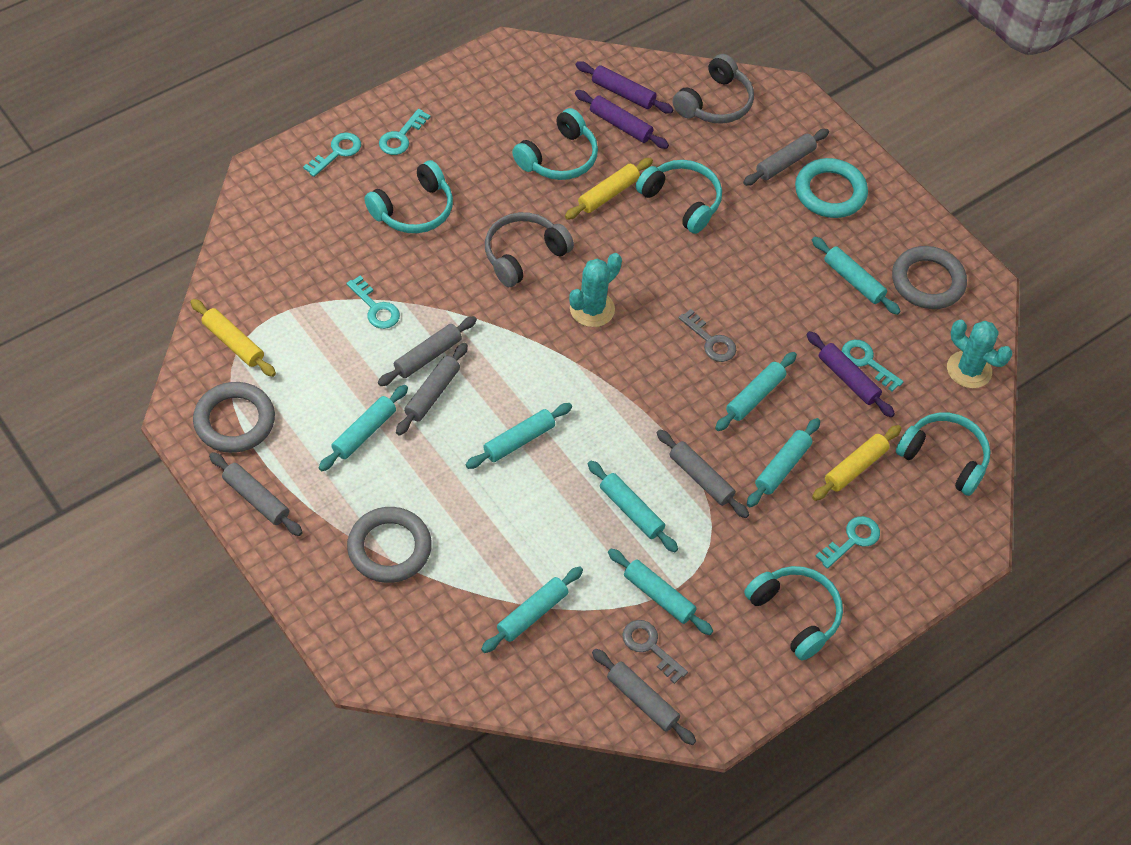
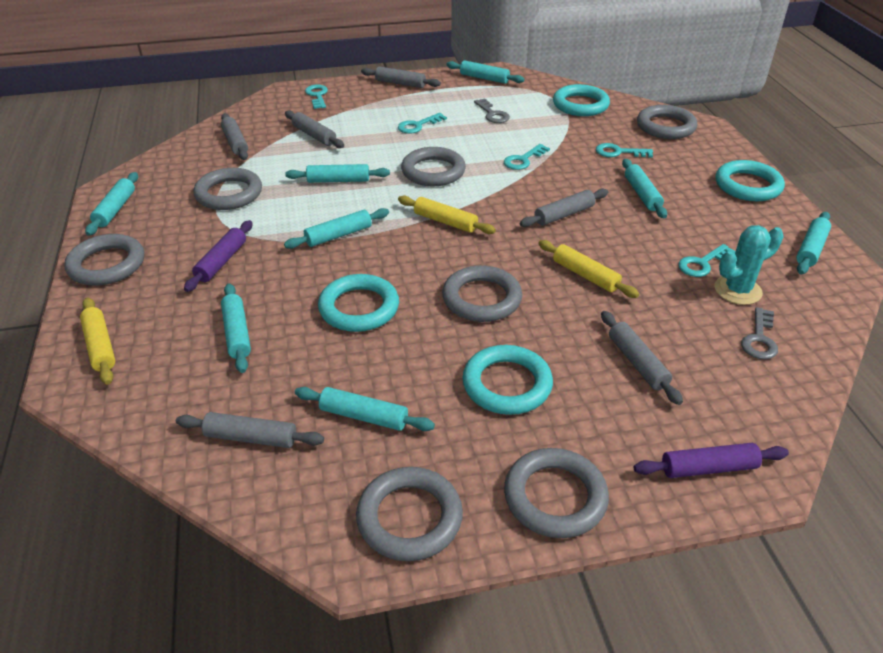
grey headphones: [485,212,574,287] [673,54,754,124] = 2 -> none = 0
grey ring: [193,382,275,453] [347,507,432,583] [892,246,967,309] = 3 -> [64,234,144,286] [194,168,262,210] [356,467,463,561] [401,147,466,186] [442,265,522,322] [504,448,609,538] [637,105,697,139] = 7
purple rolling pin: [575,61,673,114] [575,90,669,149] [806,331,895,417] = 3 -> [184,220,253,292] [634,443,789,478] = 2
turquoise cactus: [569,253,622,327] [947,320,1012,388] = 2 -> [714,225,784,305] = 1
turquoise headphones: [365,160,453,233] [512,108,598,180] [636,160,722,234] [744,566,843,661] [896,413,991,496] = 5 -> none = 0
turquoise ring: [795,158,868,218] = 1 -> [318,274,399,332] [462,345,553,415] [553,84,610,116] [716,160,785,201] = 4

